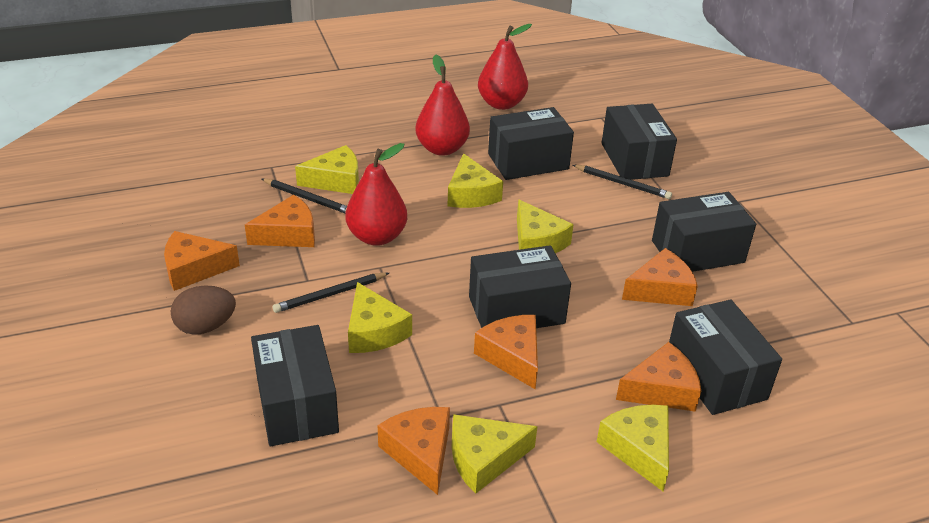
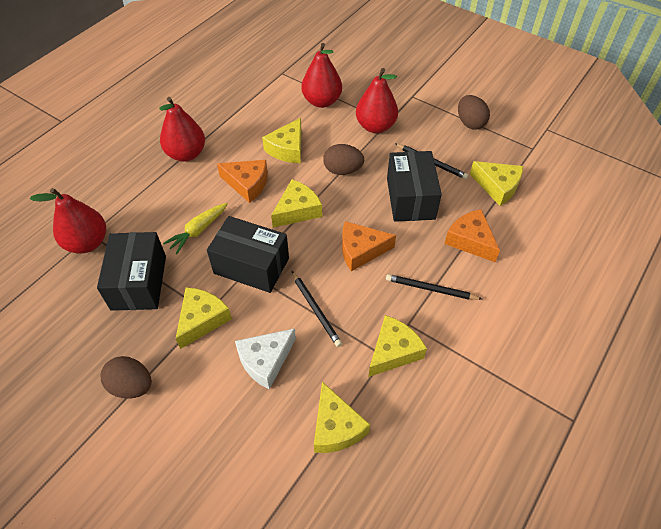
black box: [251,325,339,446] [469,245,571,328] [488,107,574,180] [602,104,677,180] [652,192,756,272] [669,299,782,415] = 6 -> [97,232,166,311] [207,216,289,293] [387,151,442,222] = 3
brown egg: [170,285,236,335] = 1 -> [101,356,152,399] [323,144,364,175] [458,95,490,129] = 3
orange cheese: [164,231,240,291] [245,195,315,247] [378,407,450,495] [474,315,538,389] [616,342,701,412] [622,248,698,306] = 6 -> [217,160,268,203] [342,221,396,271] [444,209,500,262] = 3
red pear: [346,143,407,246] [415,55,470,156] [478,24,532,110] = 3 -> [30,188,106,253] [159,97,205,162] [301,43,342,108] [356,68,398,133] = 4
white cheese: none = 0 -> [235,328,296,390] = 1
yellow carrot: none = 0 -> [163,203,228,254] = 1

